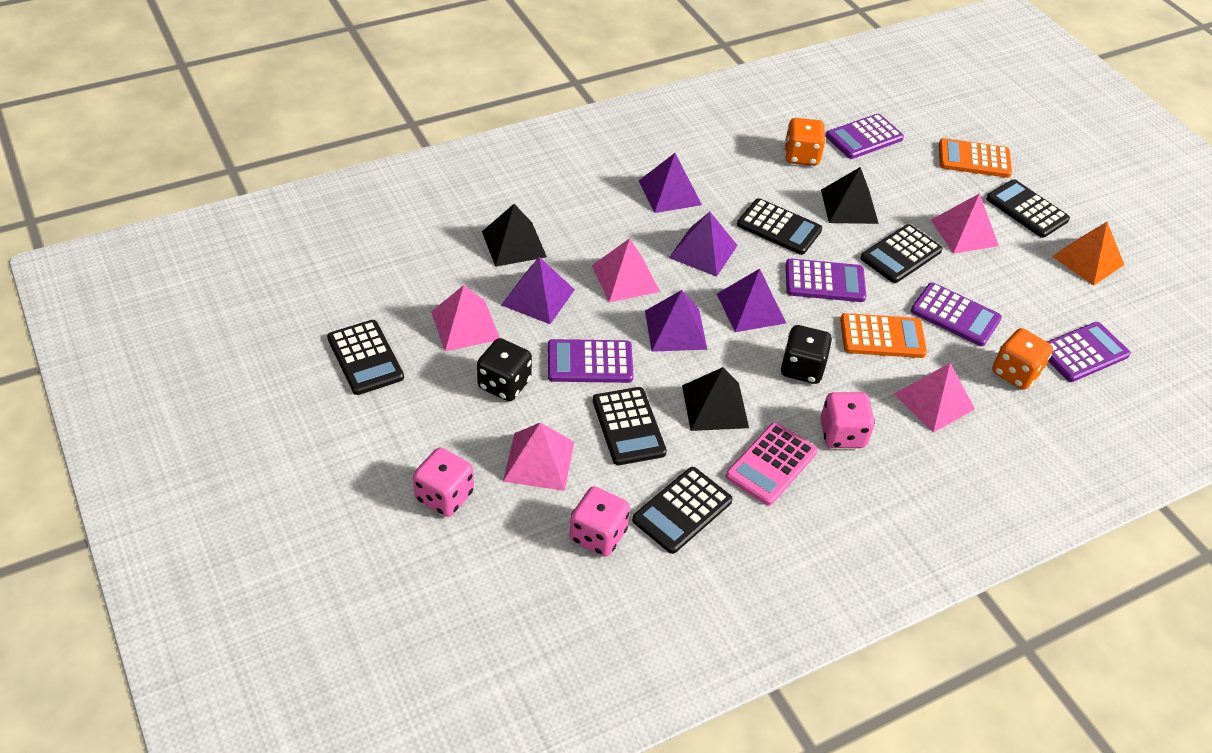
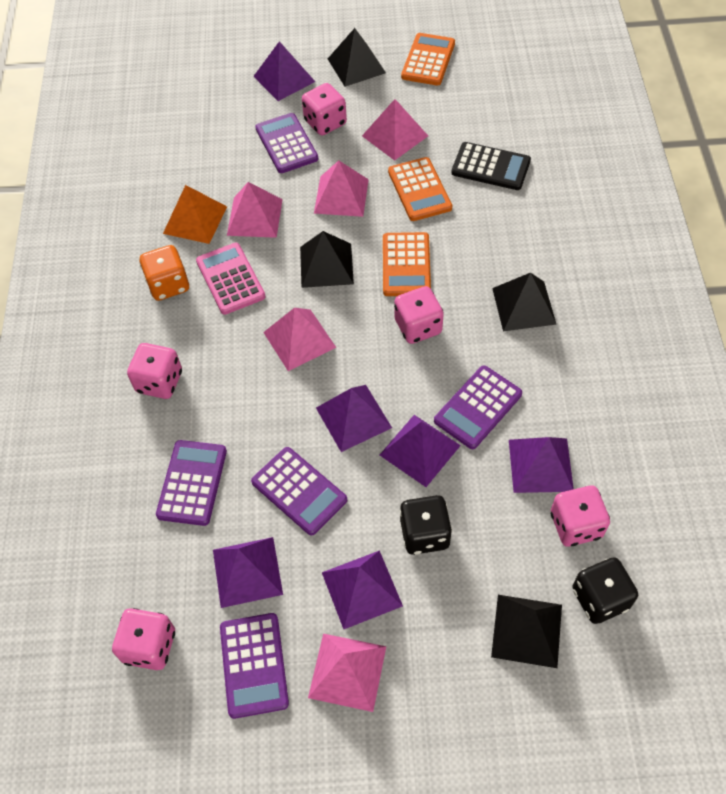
black calculator: [327,320,404,395] [593,387,667,465] [632,467,733,554] [737,198,822,255] [860,224,943,283] [986,179,1070,238] = 6 -> [451,142,531,190] = 1
black pyramid: [482,204,547,267] [682,367,749,431] [821,167,879,224] = 3 -> [300,231,354,288] [328,28,386,87] [491,595,562,668] [492,273,557,331] = 4
orange calculator: [840,313,927,358] [939,138,1012,178] = 2 -> [383,232,431,296] [388,157,452,221] [401,33,455,86] = 3
orange dice: [785,118,826,166] [992,328,1053,390] = 2 -> [139,245,189,301] = 1
pink dice: [413,447,474,517] [570,486,630,557] [820,392,875,448] = 3 -> [112,608,175,670] [127,343,182,399] [302,83,347,135] [394,286,444,344] [551,486,610,547] = 5
purple pyramid: [501,257,575,324] [639,153,702,213] [645,290,707,352] [669,212,738,277] [717,269,786,332] = 5 -> [213,537,283,608] [253,41,315,101] [316,385,392,452] [322,550,403,629] [380,415,461,487] [509,437,574,493] = 6

